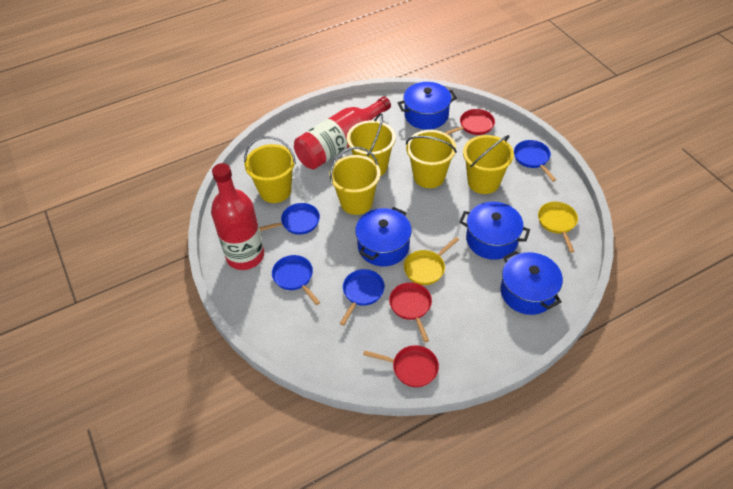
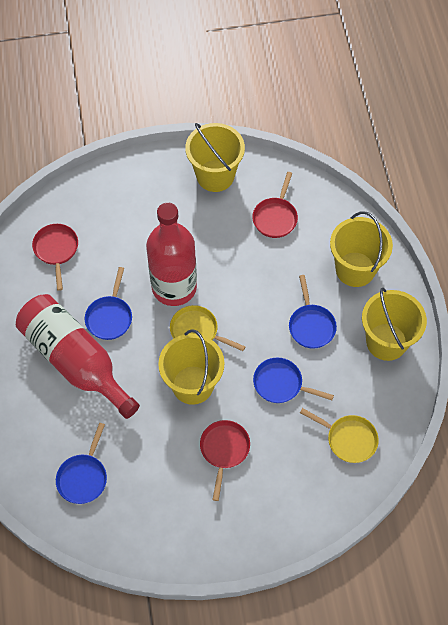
blue pot: [355,207,412,266] [398,82,457,130] [460,202,530,260] [501,251,563,315] = 4 -> none = 0
yellow bucket: [244,136,296,203] [329,147,381,215] [347,113,396,176] [406,130,457,188] [463,135,514,194] = 5 -> [158,329,224,405] [185,123,245,192] [330,212,393,287] [362,288,427,361] = 4

